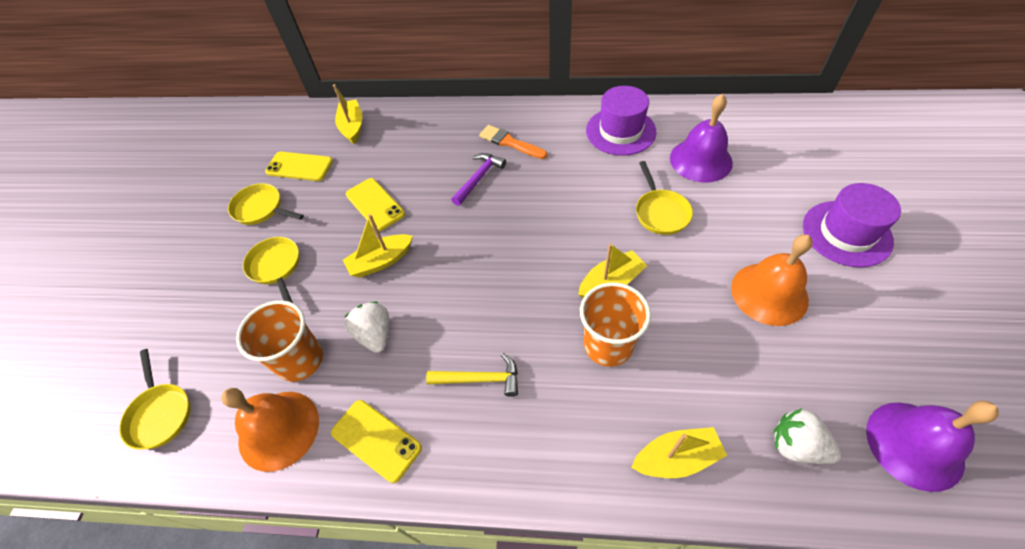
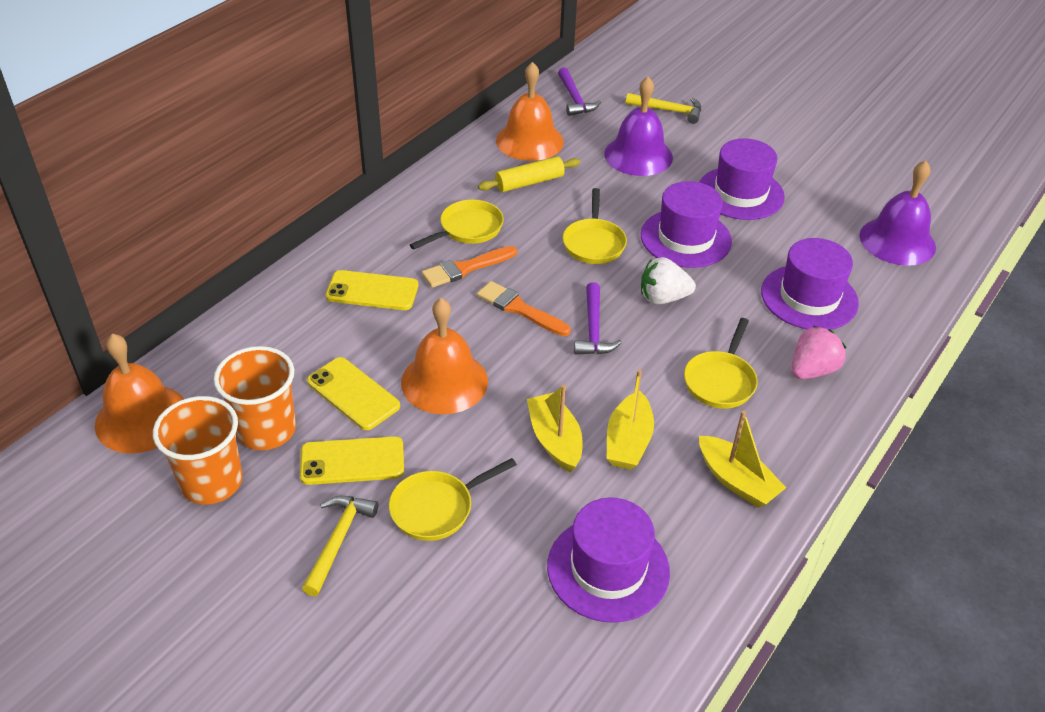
orange bell: [221,388,319,472] [731,234,813,326] = 2 -> [95,334,184,453] [401,298,488,414] [496,62,564,161] = 3
orange brush: [479,125,547,159] = 1 -> [422,246,517,288] [477,281,571,336] = 2
pink strawberry: none = 0 -> [791,326,846,379] = 1
purple hammer: [451,153,506,206] = 1 -> [558,67,601,116] [574,282,622,355] = 2
purple hat: [586,86,657,156] [803,183,901,267] = 2 -> [547,497,670,623] [641,181,732,268] [699,138,785,220] [761,238,859,330] = 4
white strawberry: [345,301,389,353] [774,408,841,464] = 2 -> [641,257,696,304] = 1
yellow boat: [333,84,362,144] [343,214,413,278] [578,243,647,298] [631,427,727,478] = 4 -> [527,384,582,473] [607,369,654,470] [699,410,786,508] = 3
yellow hammer: [426,353,518,397] = 1 -> [302,496,378,596] [626,93,701,124] = 2
yellow rolling pin: none = 0 -> [478,156,580,192] = 1

